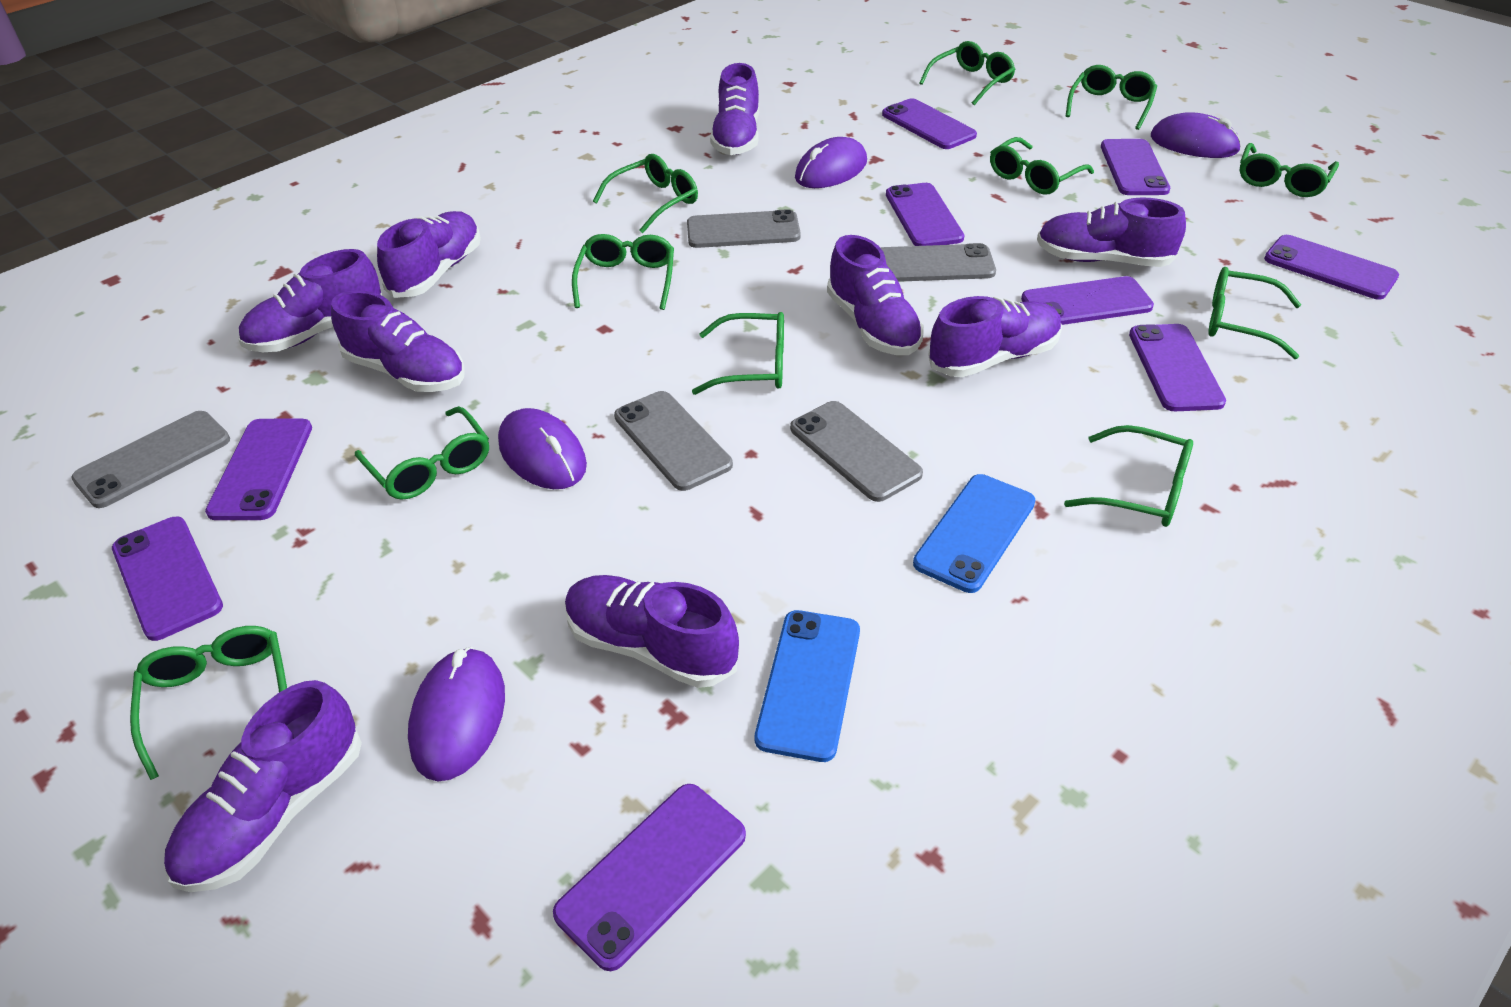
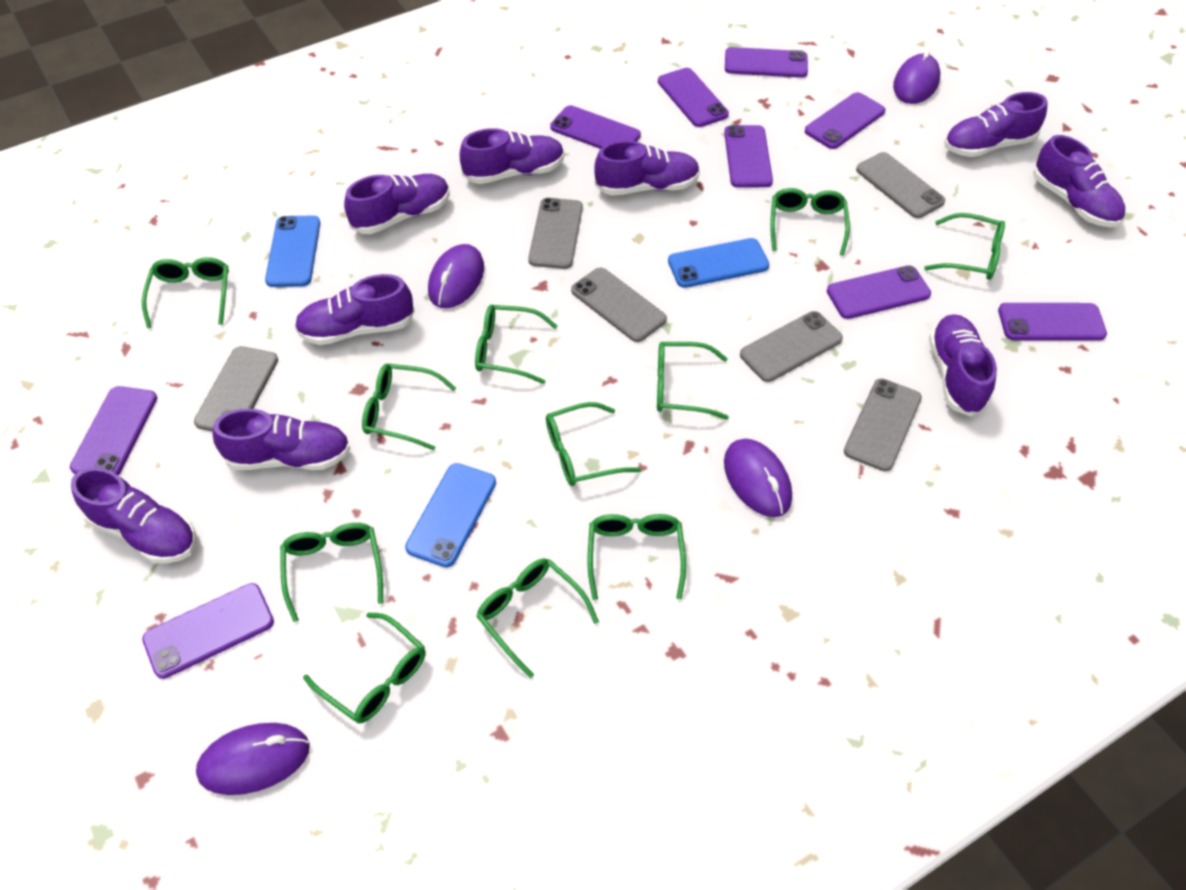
blue phone: [755,610,860,762] [913,474,1035,593] = 2 -> [265,216,320,287] [405,463,496,567] [668,238,769,288] = 3
grey phone: [71,411,230,508] [614,391,733,491] [687,209,801,248] [790,401,923,502] [880,243,996,282] = 5 -> [194,346,278,432] [528,198,583,269] [571,268,667,342] [740,311,843,382] [844,378,922,471] [856,152,945,218] = 6

